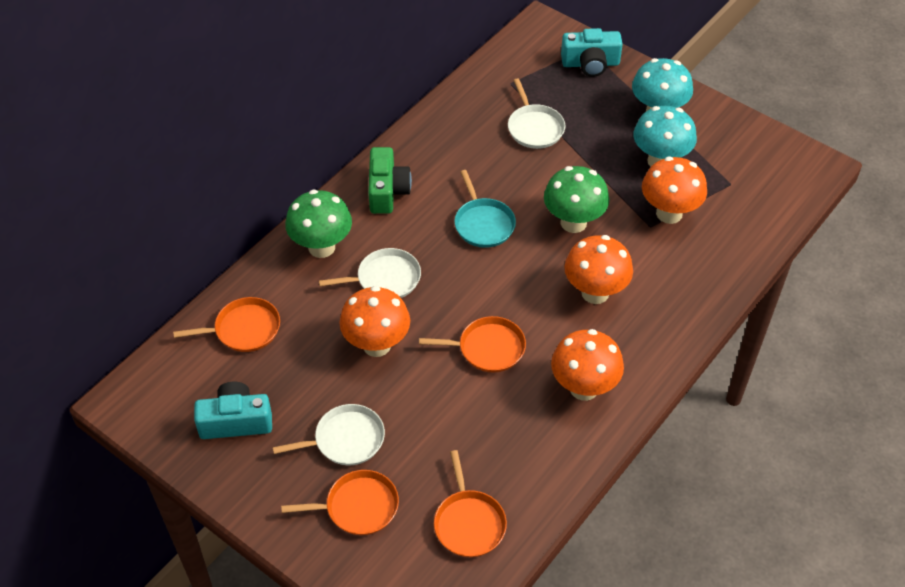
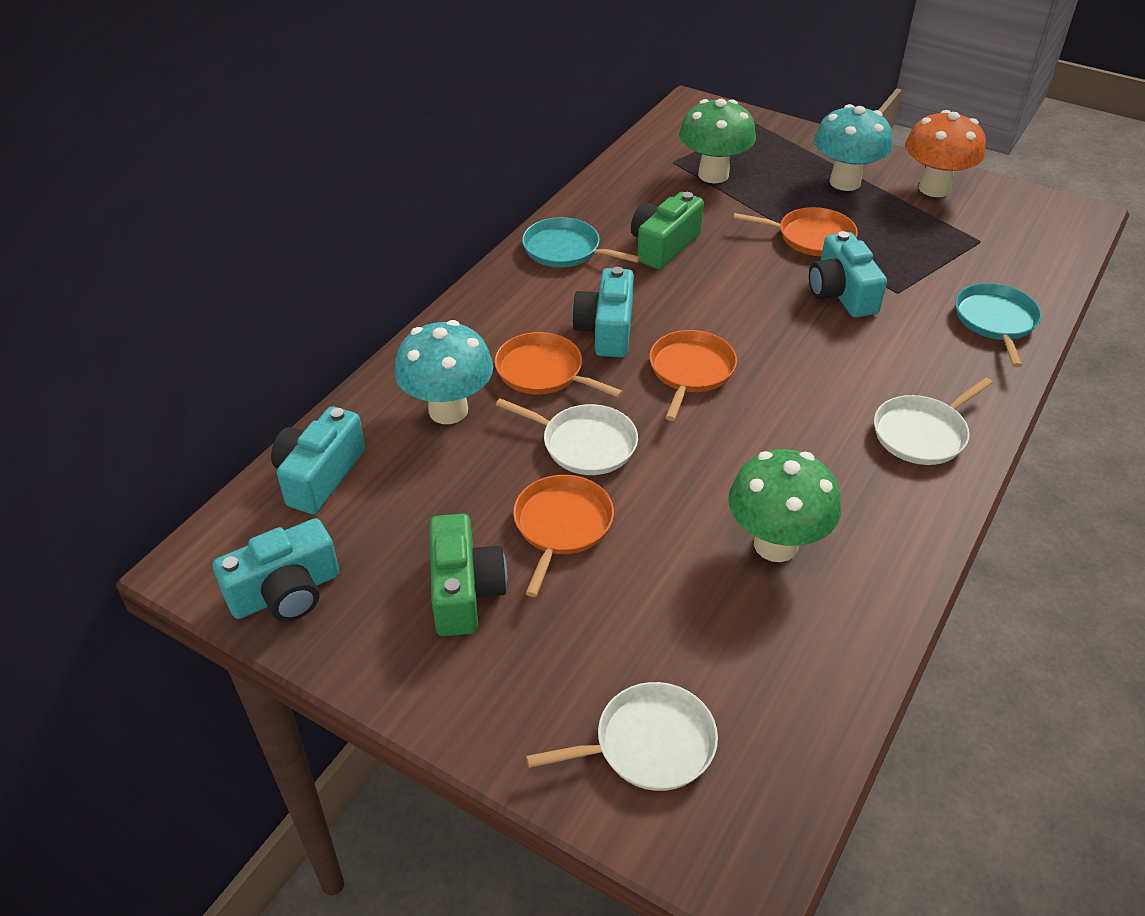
green camera: [368,147,412,214] = 1 -> [429,514,507,636] [631,192,704,270] = 2
orange mushroom: [339,286,410,357] [551,329,624,401] [564,235,633,304] [642,157,707,224] = 4 -> [905,110,986,197] = 1
turquoise camera: [194,382,272,439] [561,28,623,77] = 2 -> [213,518,339,621] [271,406,365,514] [572,267,634,357] [809,231,887,318] = 4
turquoise pan: [454,170,516,248] = 1 -> [522,217,641,267] [955,283,1042,367] = 2

